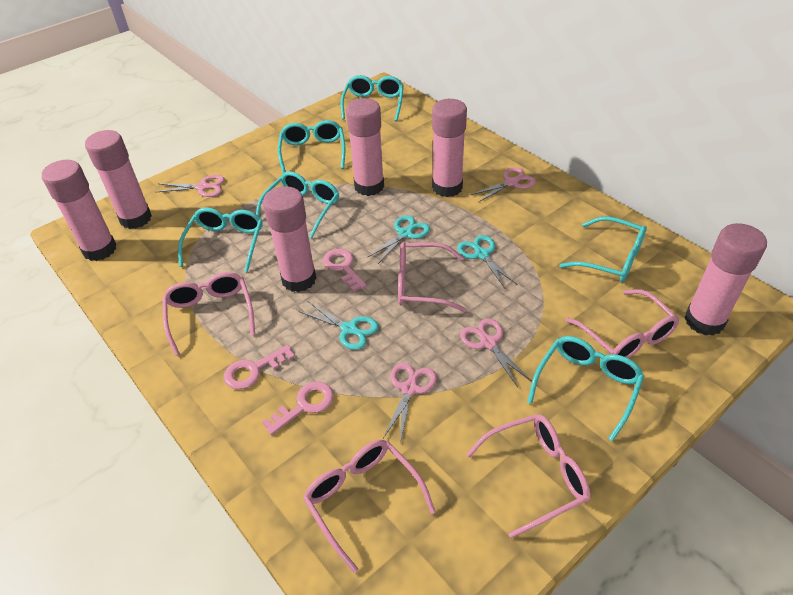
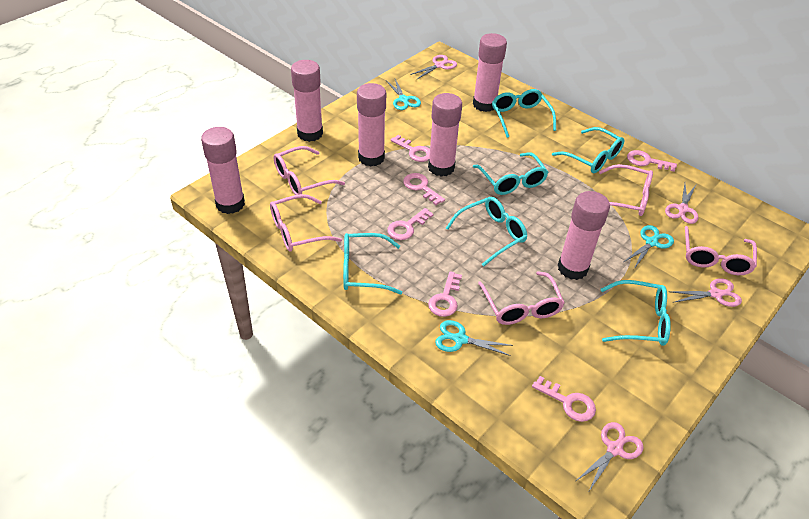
pink key: [224,345,295,390] [262,381,334,435] [323,249,367,292] = 3 -> [387,208,433,240] [391,135,430,162] [403,173,445,205] [428,271,462,317] [532,376,596,422] [627,150,677,172] = 6

